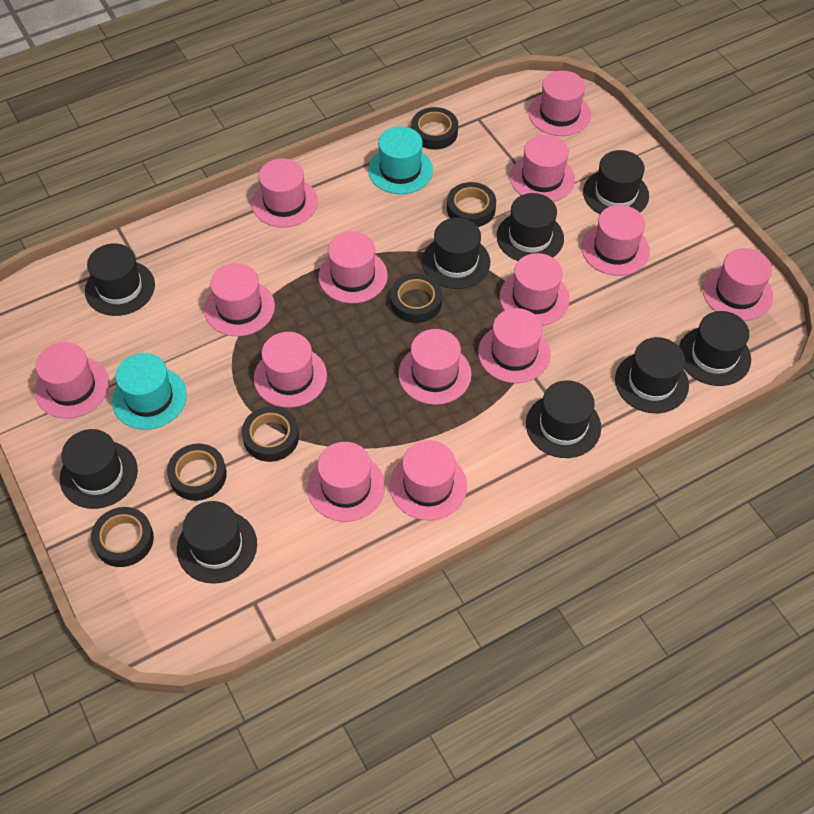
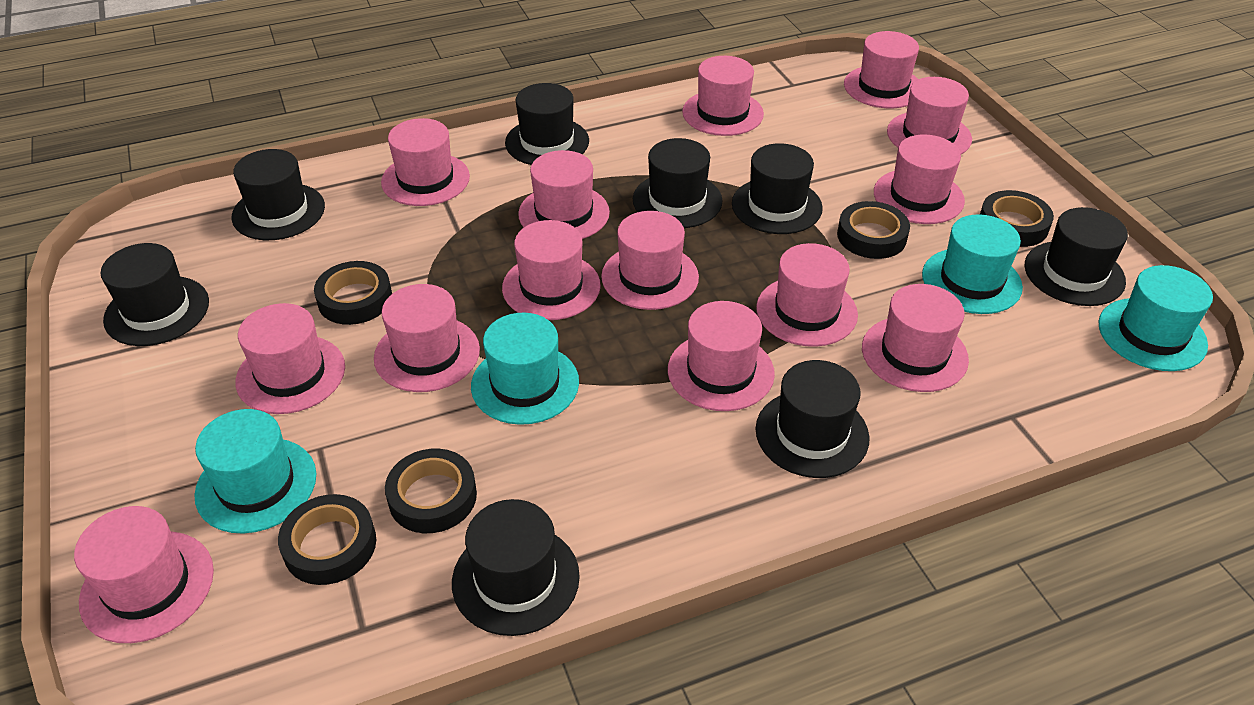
black hat: [60,429,138,509] [85,243,155,316] [177,501,257,584] [422,218,490,289] [497,193,564,261] [526,380,601,458] [583,150,649,214] [615,337,689,413] [679,311,751,386] = 9 -> [100,243,209,346] [231,149,325,240] [452,499,580,636] [505,83,589,165] [633,138,723,228] [732,143,823,234] [756,360,869,478] [1025,207,1128,306] = 8
black tape: [91,507,154,567] [167,443,227,501] [242,406,299,462] [390,273,442,323] [411,107,458,150] [447,182,496,227] = 6 -> [278,494,376,585] [314,261,392,325] [385,449,477,533] [837,201,910,259] [980,190,1054,247] = 5
turquoise hat: [112,353,187,430] [368,126,433,194] = 2 -> [194,409,316,534] [471,313,579,425] [922,215,1023,314] [1098,265,1213,371] = 4

